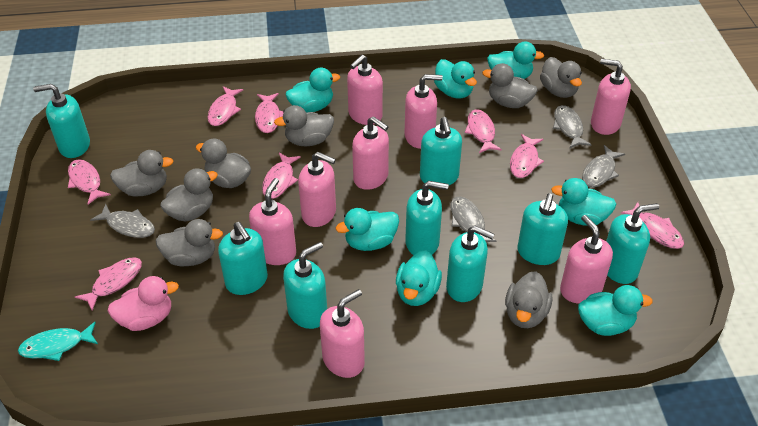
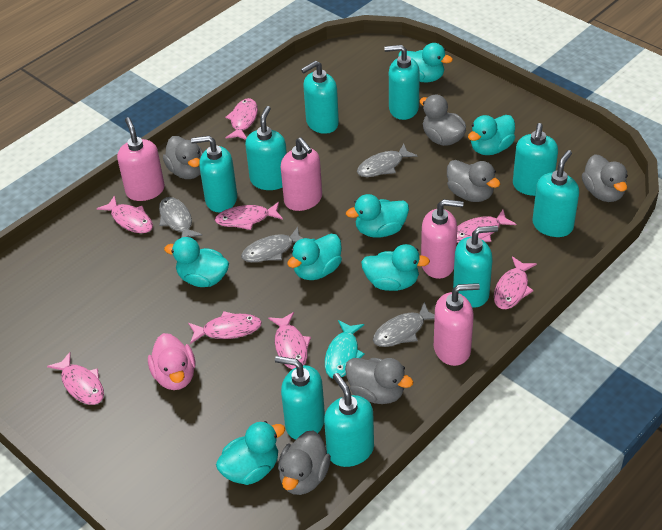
grey duck: [110,150,173,197] [155,219,223,266] [160,168,218,222] [196,139,251,188] [274,105,334,146] [482,63,537,108] [505,271,552,328] [540,57,582,98] = 8 -> [163,136,203,179] [278,430,331,495] [345,358,413,404] [420,95,466,146] [447,160,500,202] [582,154,628,202] = 6
pink soap dispenser: [249,178,296,265] [298,152,336,227] [320,289,365,378] [347,55,383,125] [352,116,389,190] [405,74,443,149] [560,215,613,304] [591,59,631,135] = 8 -> [117,117,165,201] [281,137,322,211] [421,199,463,279] [434,283,480,366] = 4
turquoise soap dispenser: [33,84,90,158] [218,222,268,295] [283,242,327,329] [405,181,449,255] [420,117,462,185] [446,226,494,302] [517,193,568,265] [606,203,659,284] = 8 -> [191,136,237,212] [245,106,287,190] [275,356,325,440] [301,60,339,134] [324,373,374,467] [384,45,420,120] [453,225,498,308] [513,123,558,196] [533,150,579,237] = 9

